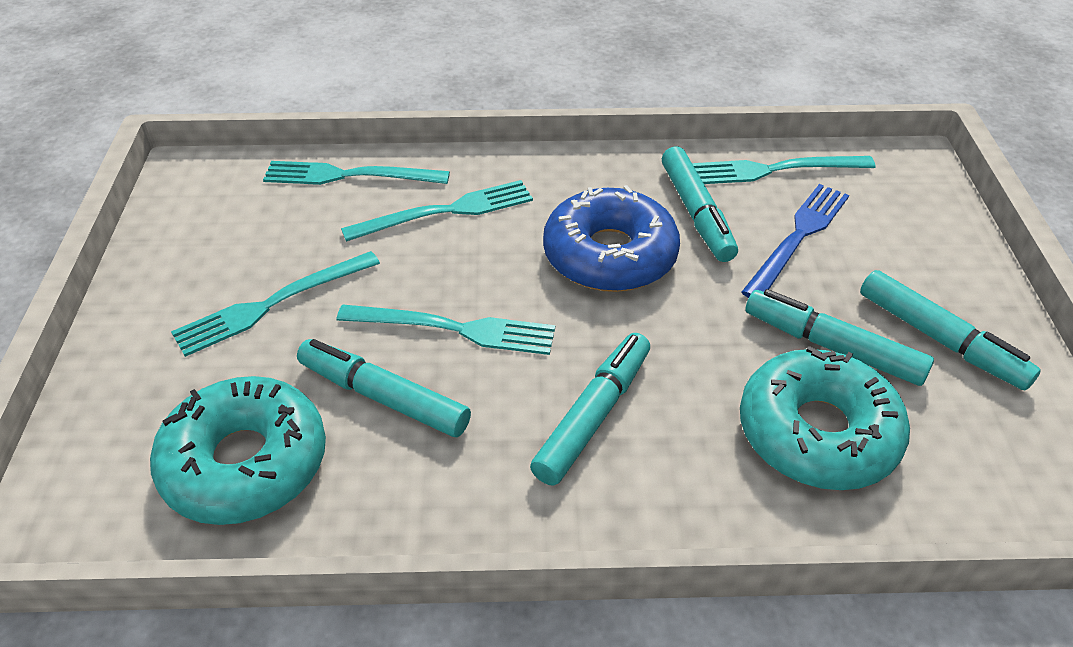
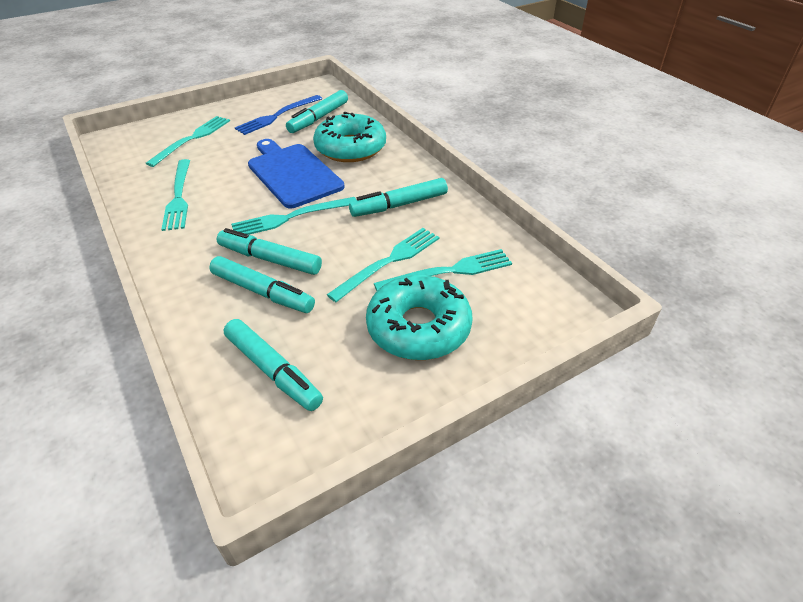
blue cutting board: none = 0 -> [248,139,345,208] = 1
blue donut: [543,185,680,292] = 1 -> none = 0

